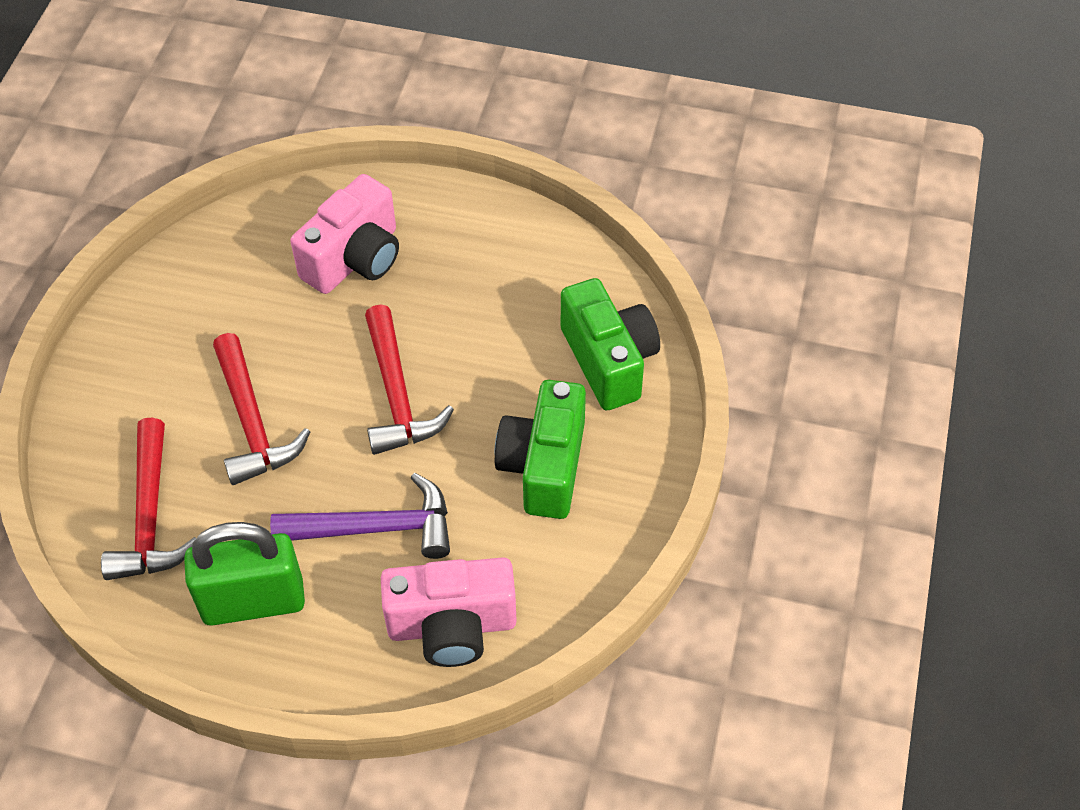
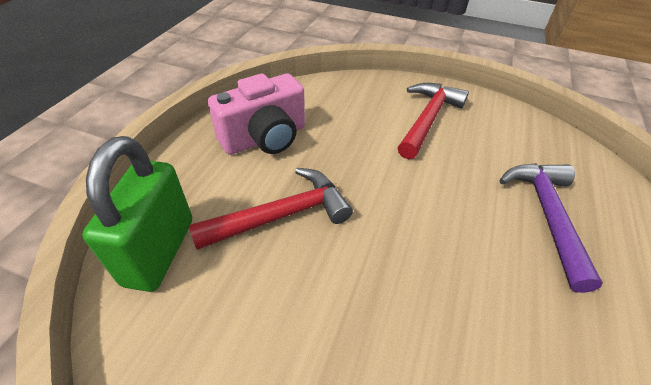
green camera: [495,380,586,519] [561,278,660,410] = 2 -> none = 0
pink camera: [290,174,399,294] [381,557,517,667] = 2 -> [208,74,305,155] = 1
red hammer: [101,417,196,580] [213,333,310,485] [365,304,454,455] = 3 -> [189,168,353,250] [397,83,469,159] = 2

